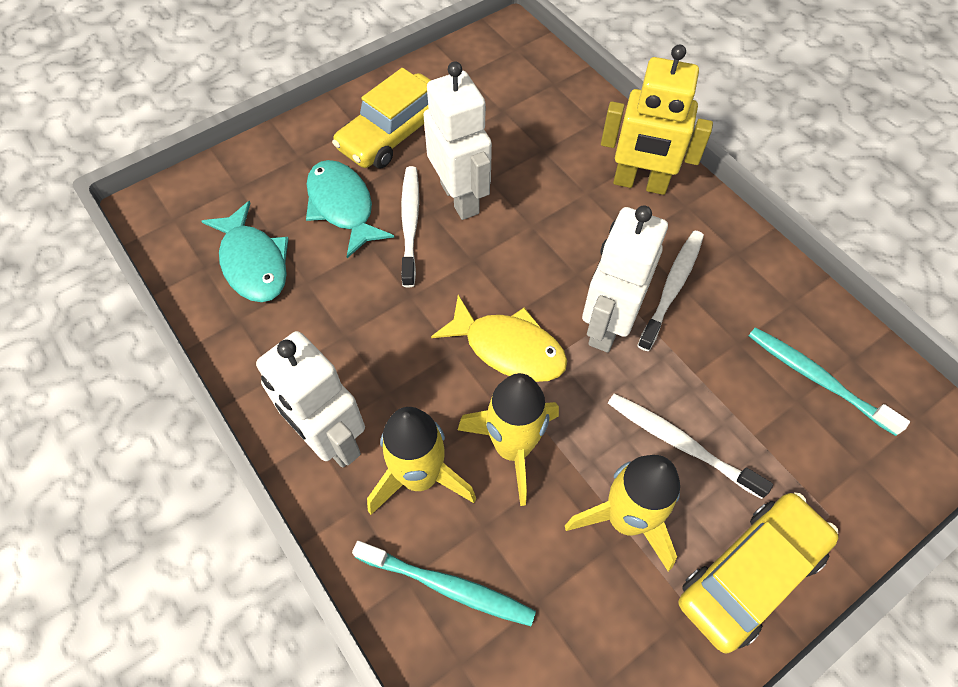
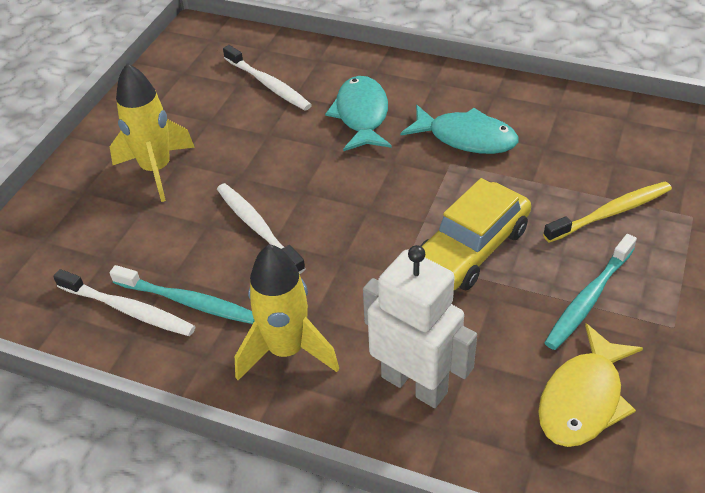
white robot: [256,331,365,468] [423,61,492,220] [582,205,668,352] = 3 -> [363,245,477,408] = 1
yellow car: [332,68,431,168] [679,492,839,653] = 2 -> [420,178,531,290] = 1
yellow robot: [601,44,713,195] = 1 -> none = 0
yellow rocket: [367,407,476,515] [458,373,559,506] [565,455,680,572] = 3 -> [110,63,195,202] [235,244,339,380] = 2
yellow toothbrush: none = 0 -> [543,182,672,243] = 1

